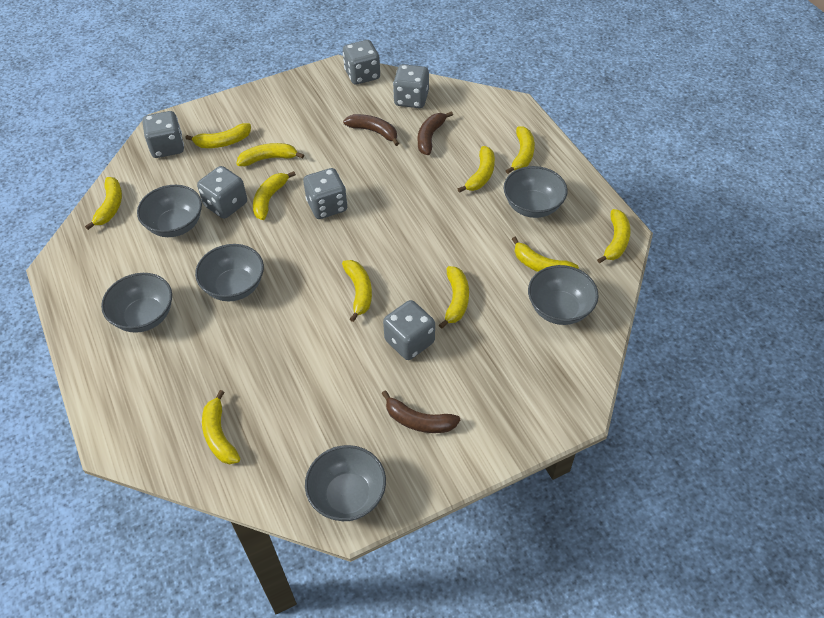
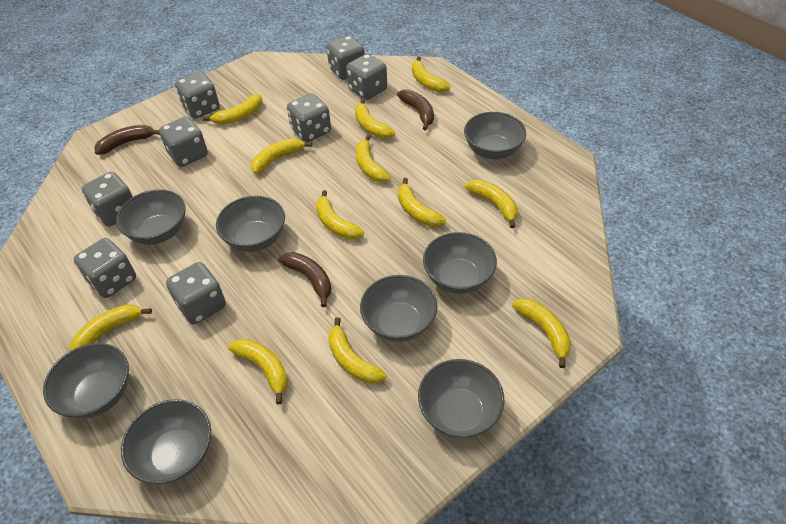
grey bowl: [101,273,172,333] [137,185,202,237] [195,244,264,301] [305,445,386,521] [504,166,568,218] [528,265,598,325] = 6 -> [43,343,129,419] [116,189,186,245] [121,399,211,484] [216,196,285,252] [360,275,438,342] [418,359,504,439] [423,232,497,294] [464,112,526,159] = 8
grey dice: [142,111,184,158] [197,166,247,219] [303,168,347,219] [343,40,380,85] [383,300,435,360] [393,64,429,108] = 6 -> [74,238,136,298] [82,172,133,226] [159,117,208,167] [166,262,226,324] [175,72,220,119] [287,93,331,142] [326,36,365,80] [346,54,387,100] = 8
yellow banana: [85,177,122,230] [186,123,251,148] [202,390,240,464] [237,143,304,166] [253,171,296,220] [342,260,372,322] [439,266,469,329] [458,146,495,193] [506,126,535,174] [512,237,579,272] [597,209,631,263] = 11 -> [69,304,152,351] [203,94,262,125] [228,339,288,404] [251,138,312,174] [316,190,364,239] [328,317,387,384] [355,99,395,138] [356,135,390,182] [398,178,446,227] [412,57,451,92] [465,180,518,228] [513,298,571,368] = 12

